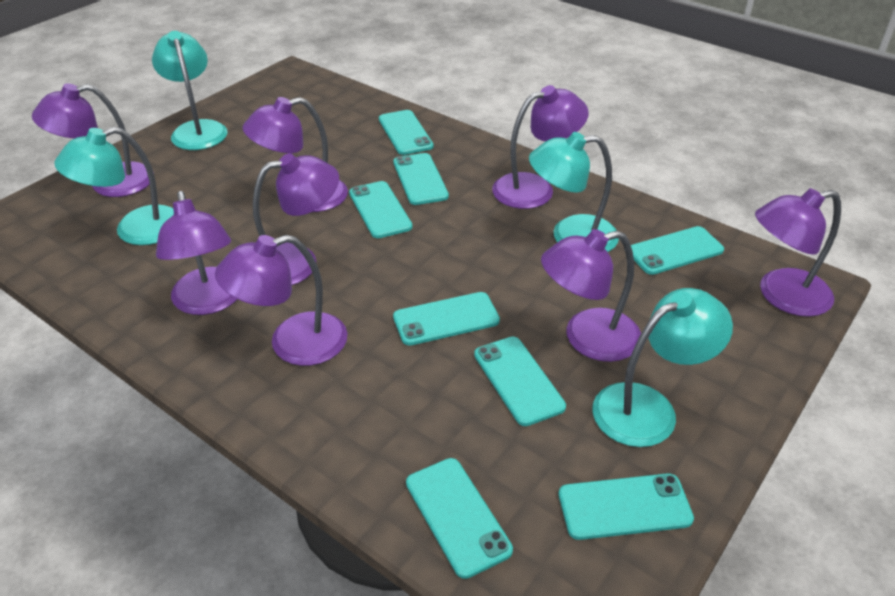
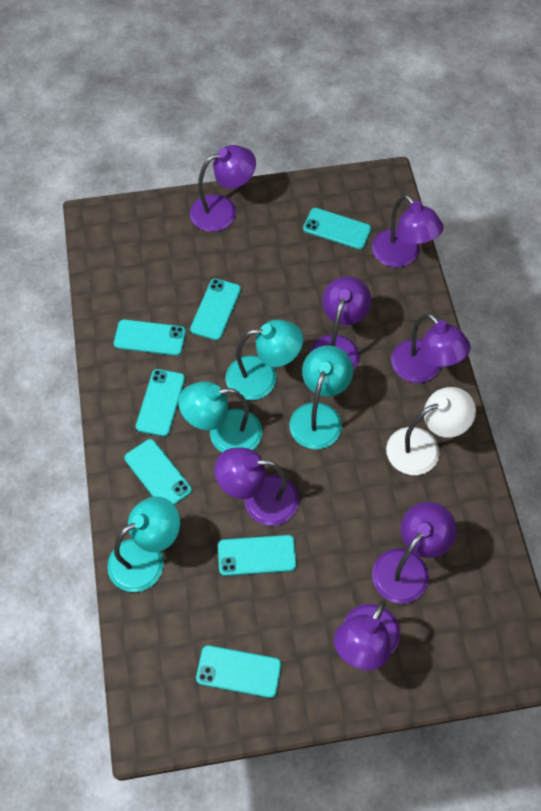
purple lamp: [32,83,154,197] [156,191,237,315] [215,235,348,366] [242,97,348,212] [253,153,339,285] [492,85,589,209] [541,229,641,362] [755,188,841,317] = 8 -> [190,145,256,232] [215,447,299,526] [309,276,371,371] [334,601,400,670] [372,194,444,267] [372,502,457,604] [391,313,471,383] = 7
turquoise phone: [349,181,413,238] [379,110,434,155] [393,153,449,205] [393,292,500,346] [406,458,513,579] [474,337,566,426] [559,473,694,540] [631,226,724,275] = 8 -> [114,319,186,356] [125,439,192,505] [136,369,185,437] [190,278,241,340] [196,645,281,698] [218,535,297,576] [303,208,372,249] = 7
white lamp: none = 0 -> [386,387,476,475] = 1

